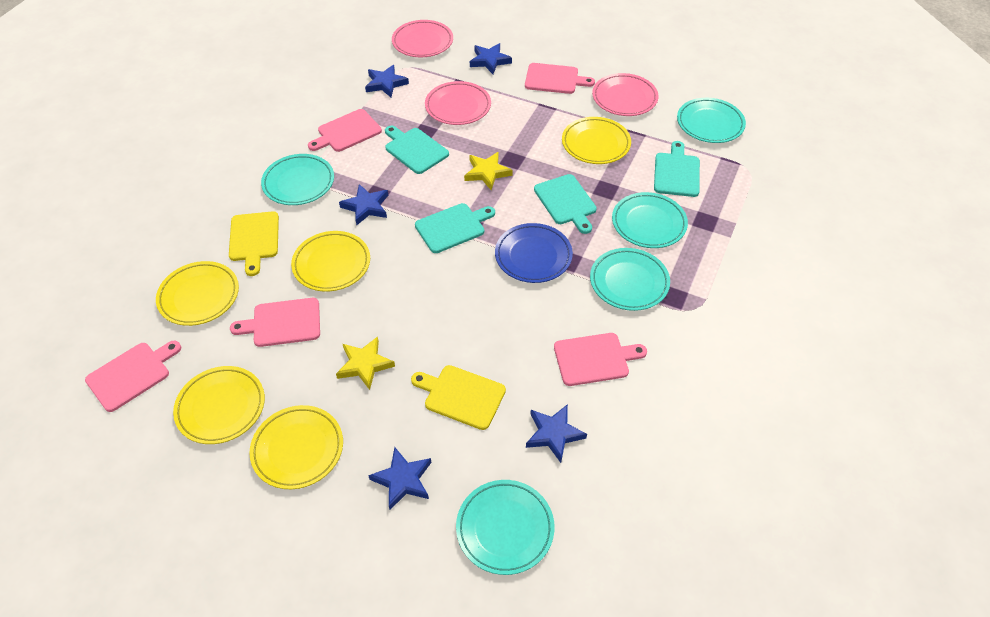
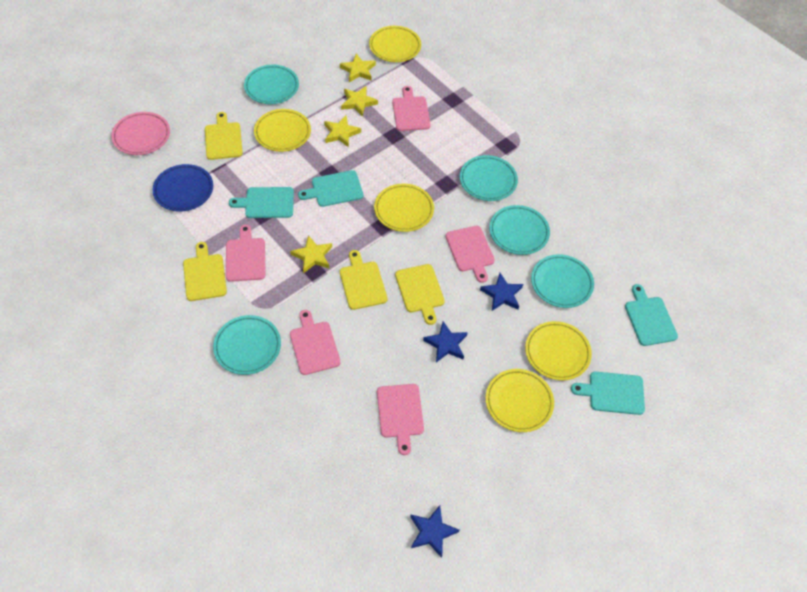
blue star: [339,184,388,225] [365,65,409,97] [368,447,431,510] [470,43,512,74] [526,404,587,463] = 5 -> [410,505,459,558] [423,321,468,362] [480,273,523,311] = 3
pink plate: [392,20,453,57] [425,81,491,125] [592,73,658,116] = 3 -> [111,112,170,155] = 1
yellow cutting board: [229,211,279,276] [411,365,506,430] = 2 -> [183,242,227,301] [205,112,243,160] [340,250,387,310] [395,264,445,325] = 4
yellow star: [336,336,395,390] [464,152,513,190] = 2 -> [290,235,332,274] [324,116,361,148] [340,53,376,82] [341,86,378,116] = 4

